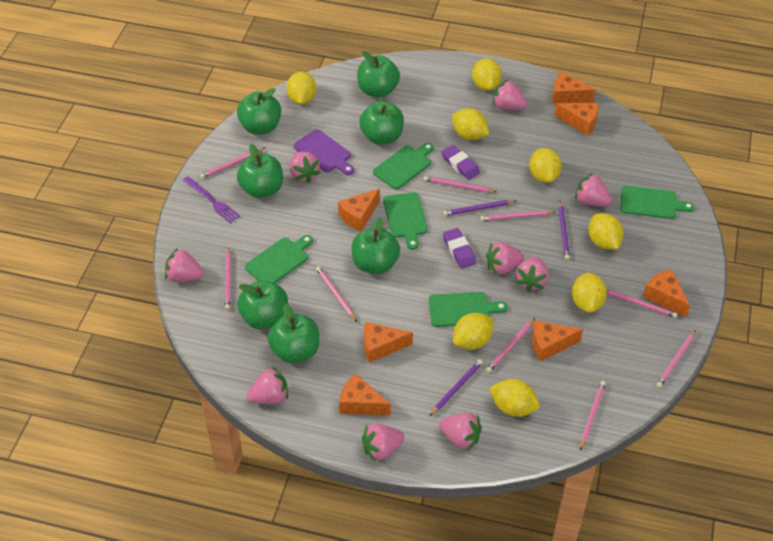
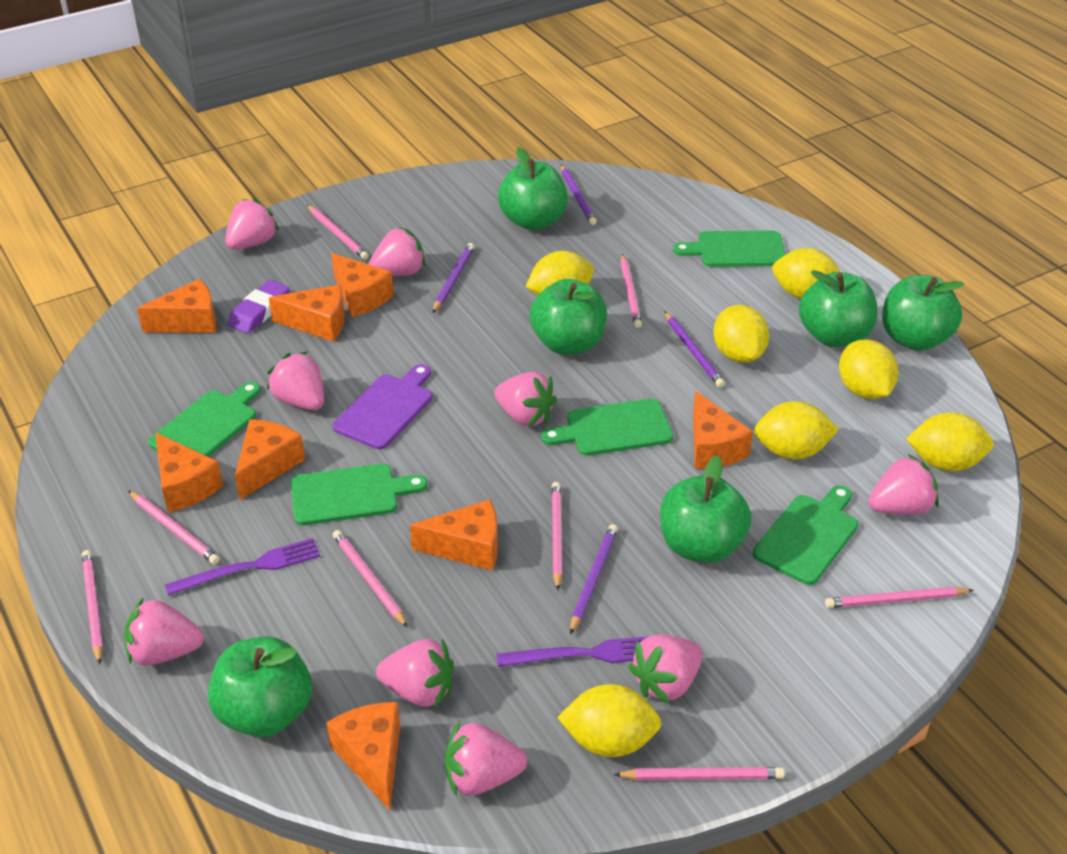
green apple: [237,88,281,135] [237,144,283,198] [237,280,288,329] [268,304,319,363] [352,217,400,274] [357,51,400,98] [359,101,404,145] = 7 -> [208,636,312,737] [498,147,568,230] [530,279,607,355] [660,456,751,563] [799,270,877,347] [882,275,964,351] = 6
orange cheese: [338,189,380,232] [339,373,391,415] [364,322,413,363] [532,321,583,361] [552,72,596,104] [555,103,599,136] [643,269,690,317] = 7 -> [137,279,216,333] [155,433,223,512] [235,419,305,500] [269,285,345,342] [326,702,400,810] [331,253,394,317] [410,499,498,570] [693,391,753,469] = 8
pink pencil: [200,148,265,178] [225,247,231,310] [316,266,357,322] [424,176,497,192] [480,210,555,221] [486,318,535,373] [580,381,606,450] [606,289,678,318] [656,330,696,388] = 9 -> [82,550,103,664] [128,491,220,564] [307,205,369,260] [333,530,408,627] [551,482,562,590] [614,767,785,780] [620,254,642,328] [825,587,974,608] = 8
purple eraser: [441,145,480,180] [443,228,476,269] = 2 -> [227,280,290,333] = 1
purple fork: [182,176,240,223] = 1 -> [165,538,320,596] [496,636,649,667] = 2
purple pencil: [430,359,483,416] [443,200,515,216] [559,201,570,260] = 3 -> [433,243,474,313] [561,165,597,225] [570,524,618,634] [665,311,725,387] = 4
yellow lemon: [286,72,316,105] [452,108,489,140] [453,313,493,350] [472,58,502,91] [489,379,540,417] [529,148,562,183] [572,272,607,313] [588,213,624,250] = 8 -> [526,251,594,296] [557,684,662,757] [714,305,769,363] [754,401,839,460] [772,248,840,299] [839,339,898,399] [907,412,994,471] = 7

